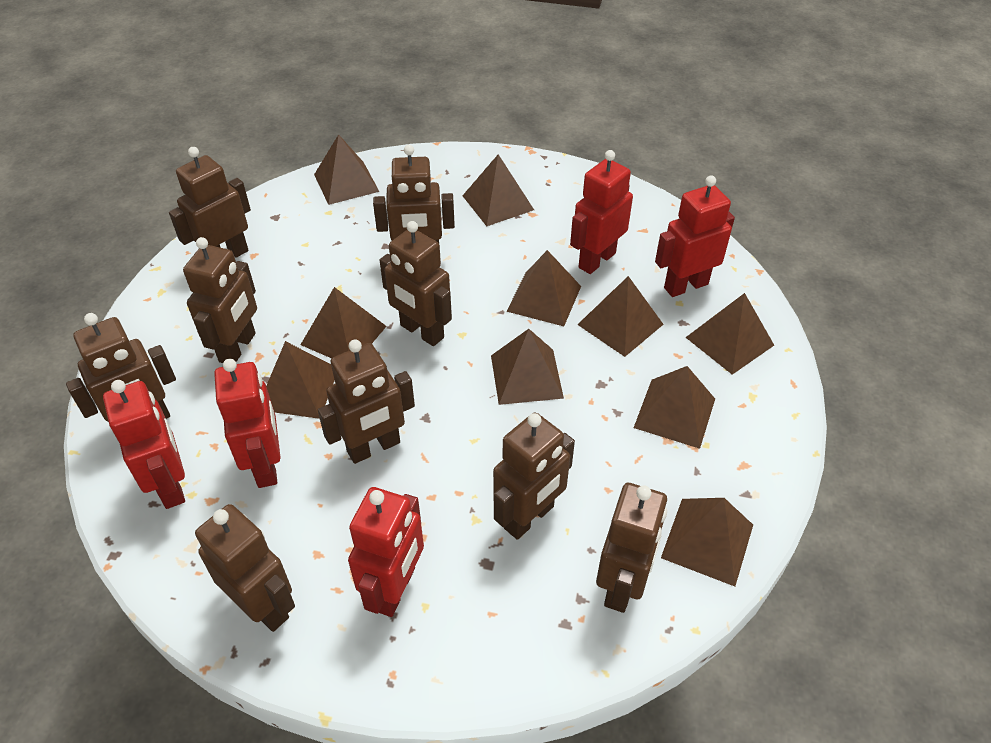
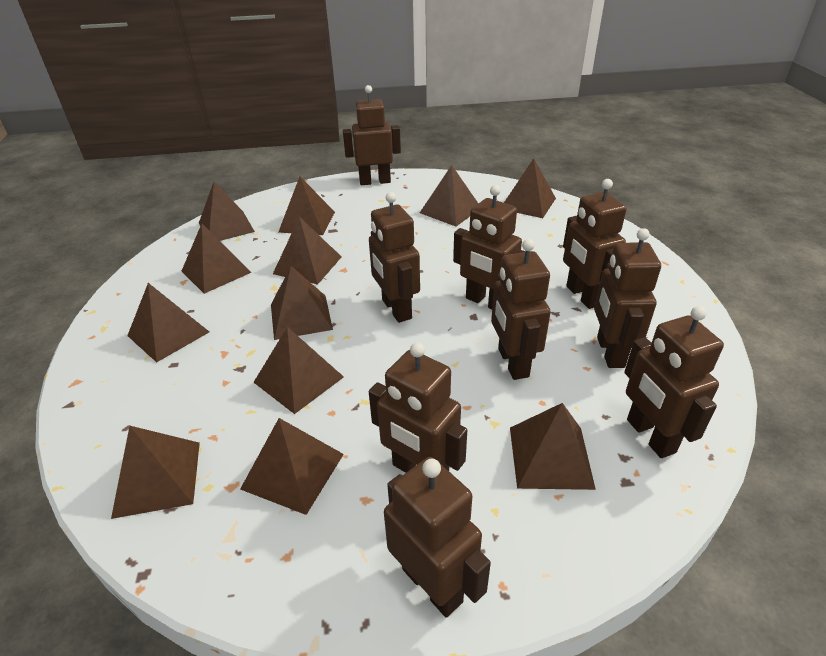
brown pyramid: [266,341,335,419] [300,287,386,358] [314,134,379,205] [462,154,534,226] [491,329,564,405] [506,250,581,326] [577,276,664,357] [634,366,715,449] [661,498,753,586] [685,293,774,375] = 10 -> [111,426,200,519] [127,283,209,362] [182,224,252,294] [199,182,255,241] [240,418,344,515] [254,327,344,414] [271,266,333,340] [273,217,342,285] [278,177,335,235] [420,165,478,226] [504,158,556,218] [510,403,596,490] = 12
red robot: [103,380,185,509] [214,359,280,488] [348,487,424,617] [570,150,633,274] [655,176,735,297] = 5 -> none = 0

